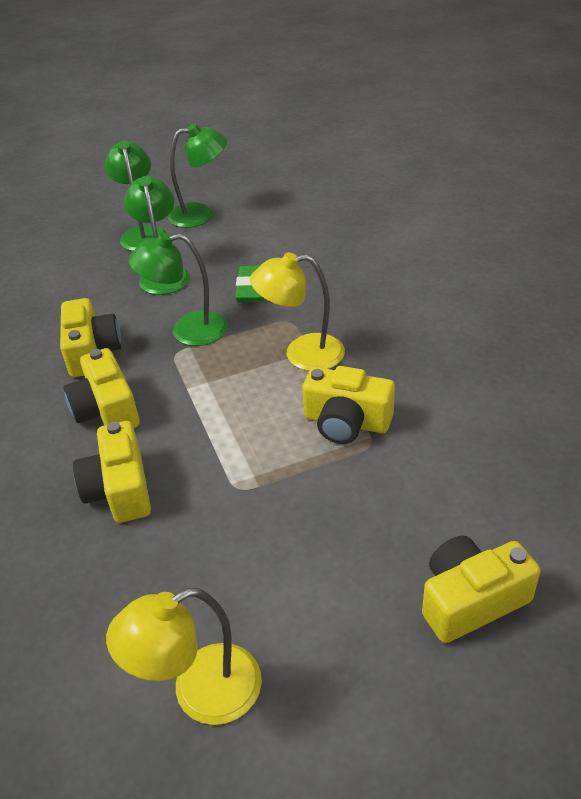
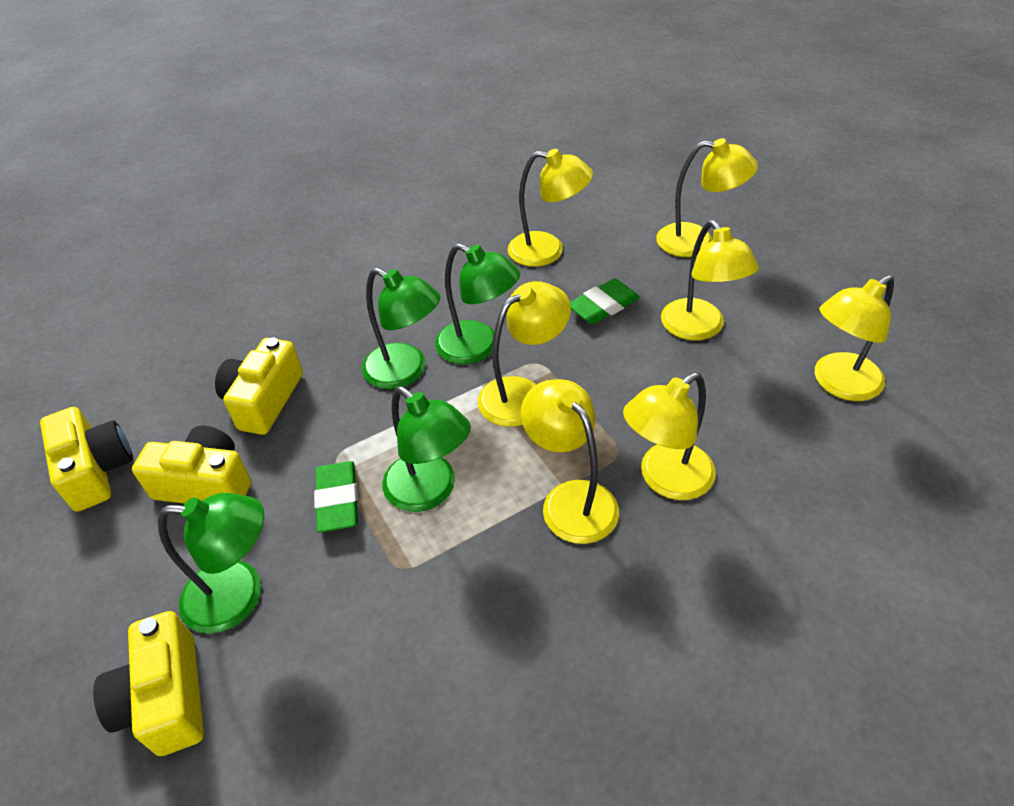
green eraser: [235,265,264,302] = 1 -> [314,461,358,533] [570,278,640,324] = 2
yellow camera: [60,298,121,377] [64,348,140,428] [73,421,151,523] [302,366,395,444] [422,536,540,643] = 5 -> [40,407,133,512] [93,611,204,756] [132,426,251,504] [215,338,303,435] = 4
yellow lamp: [106,588,262,725] [250,252,345,371] = 2 -> [478,281,571,427] [508,149,593,267] [521,379,619,544] [623,373,716,500] [656,138,758,257] [661,220,759,340] [815,275,894,401] = 7

